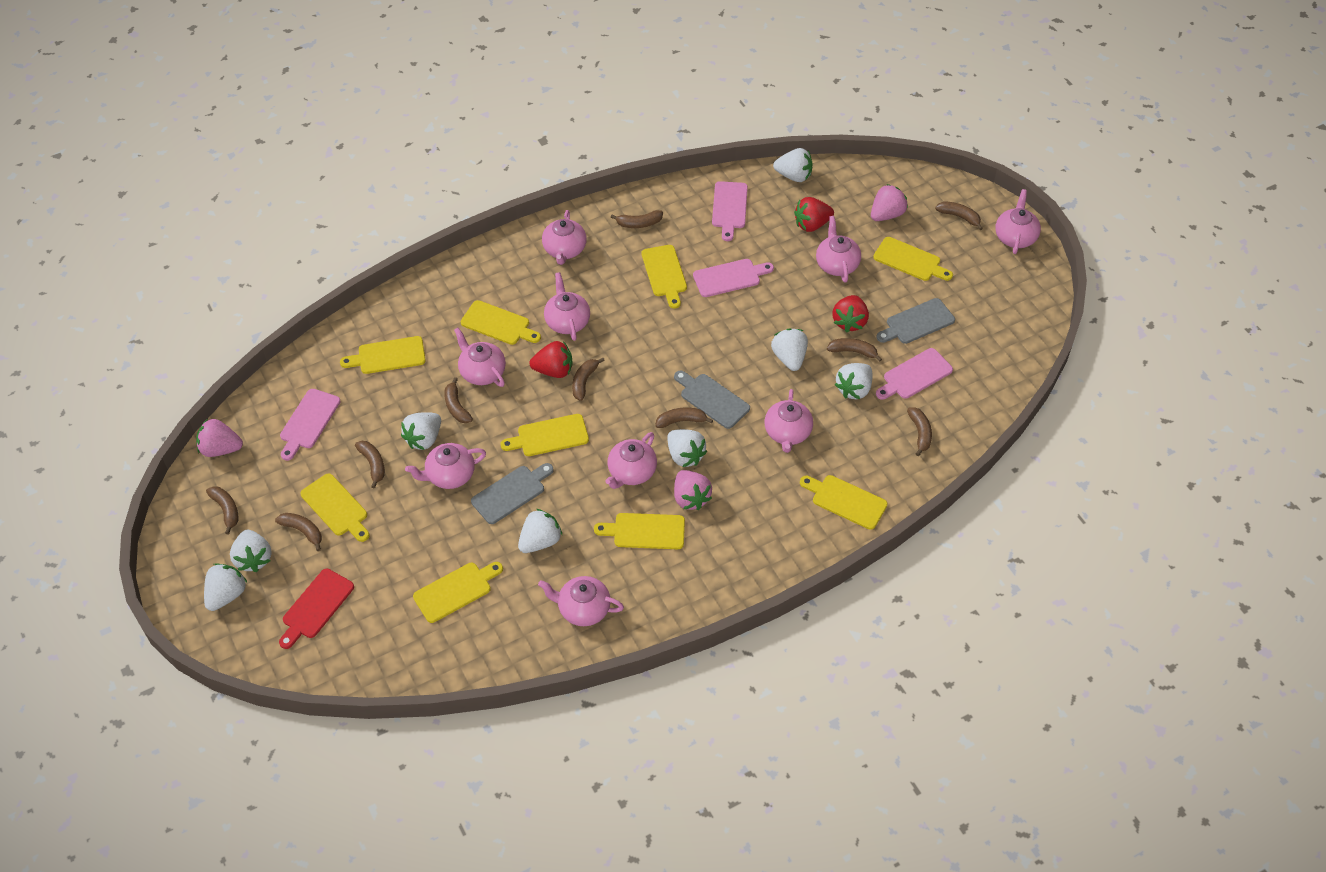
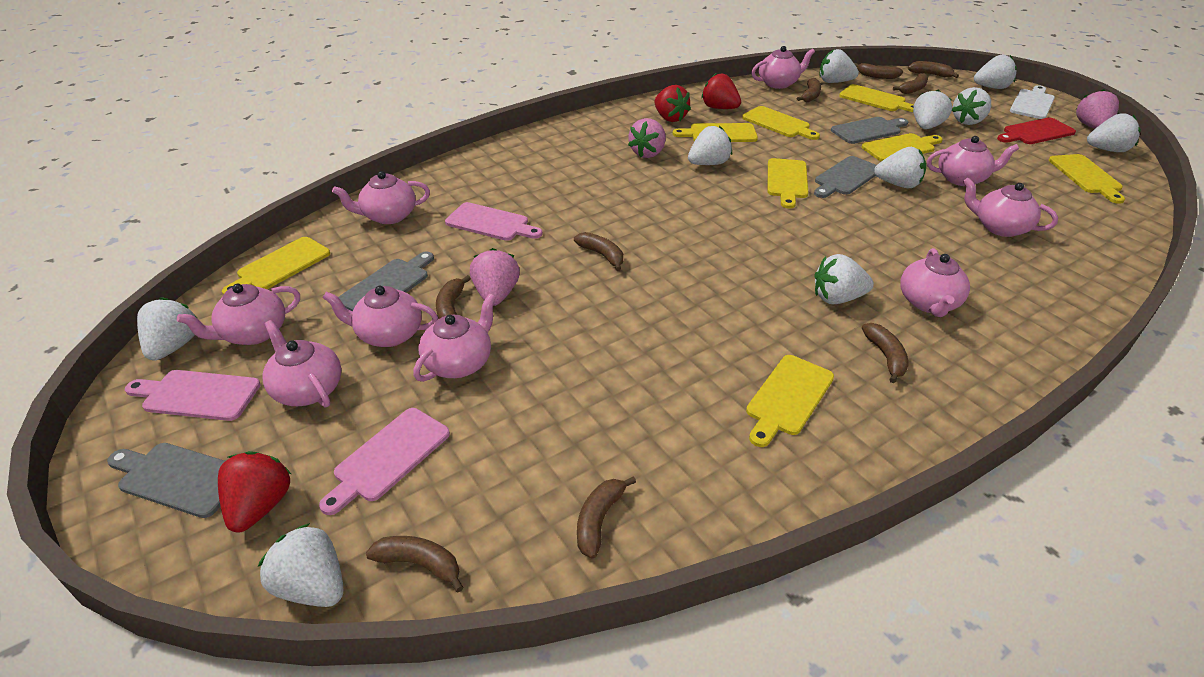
brown banana: [206,486,238,535] [275,513,322,551] [355,441,385,489] [444,377,473,423] [572,358,605,401] [611,210,663,228] [655,408,713,428] [827,338,882,362] [907,407,932,456] [935,201,983,230] = 10 -> [366,536,464,592] [436,275,471,319] [574,232,623,271] [577,476,636,559] [797,78,821,102] [854,63,903,79] [862,323,909,383] [893,73,928,94] [908,61,959,78] = 9
grey cutting board: [471,463,554,524] [674,370,750,429] [876,298,955,344] = 3 -> [107,443,225,518] [338,252,434,311] [814,156,877,198] [831,117,908,144] = 4
pink cutting board: [280,389,340,461] [693,259,774,297] [712,181,748,241] [876,348,953,400] = 4 -> [125,370,261,421] [319,408,450,515] [445,202,542,241] = 3
white cutting board: none = 0 -> [1010,85,1055,119] = 1
white strawberry: [204,563,247,611] [230,530,272,572] [401,412,441,450] [518,509,562,553] [667,429,707,467] [771,328,808,371] [773,148,813,182] [834,363,873,399] = 8 -> [137,297,199,361] [258,523,344,607] [688,126,732,165] [814,254,874,304] [819,49,859,83] [874,147,926,188] [913,89,952,129] [952,87,991,125] [974,55,1017,89] [1087,113,1141,152] = 10
yellow cutting board: [301,473,369,542] [340,336,426,374] [413,562,503,623] [461,300,541,345] [501,414,589,456] [594,513,685,549] [642,245,687,309] [800,475,887,530] [873,237,953,281] = 9 -> [222,237,330,295] [673,123,758,142] [742,106,820,140] [746,355,834,447] [768,158,808,209] [839,84,914,112] [862,133,943,161] [1049,154,1125,204] = 8

